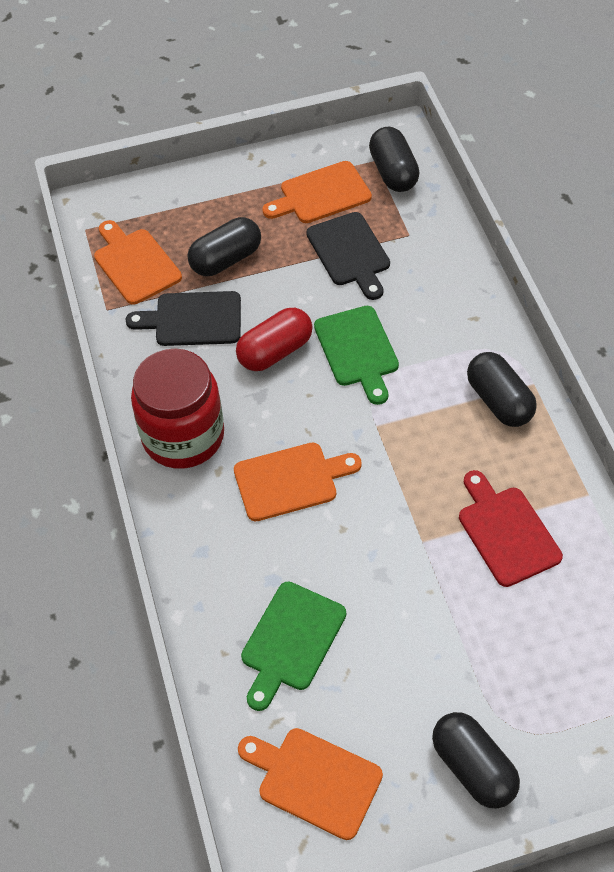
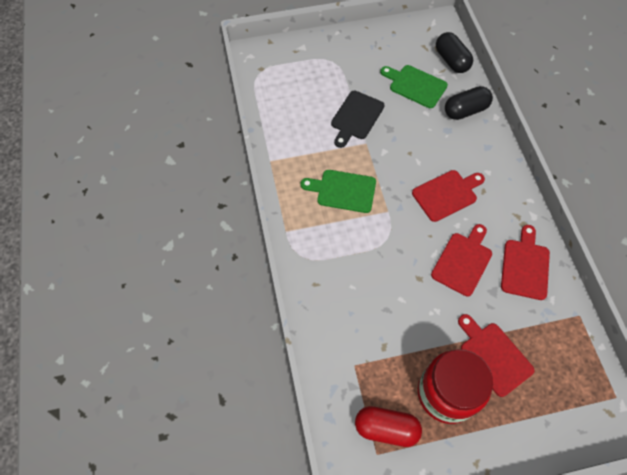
black capsule: [188,217,261,276] [369,127,420,192] [432,712,520,809] [467,352,537,427] = 4 -> [436,32,473,73] [445,86,493,120] = 2
black cutting board: [126,291,241,346] [306,212,390,300] = 2 -> [331,91,384,148] = 1
orange cutting board: [94,220,182,305] [234,443,362,521] [238,728,383,840] [262,161,372,223] = 4 -> none = 0
red cutting board: [459,470,563,587] = 1 -> [412,170,485,222] [431,224,492,296] [458,314,535,397] [501,225,550,300] = 4

